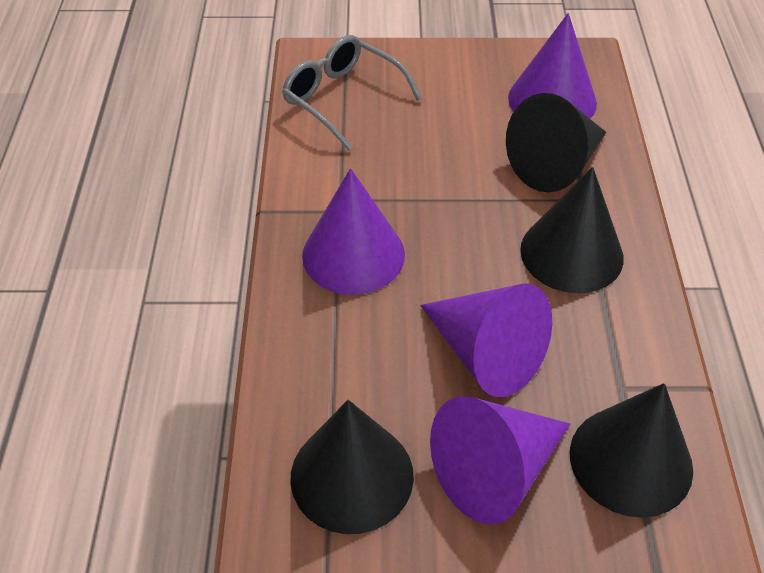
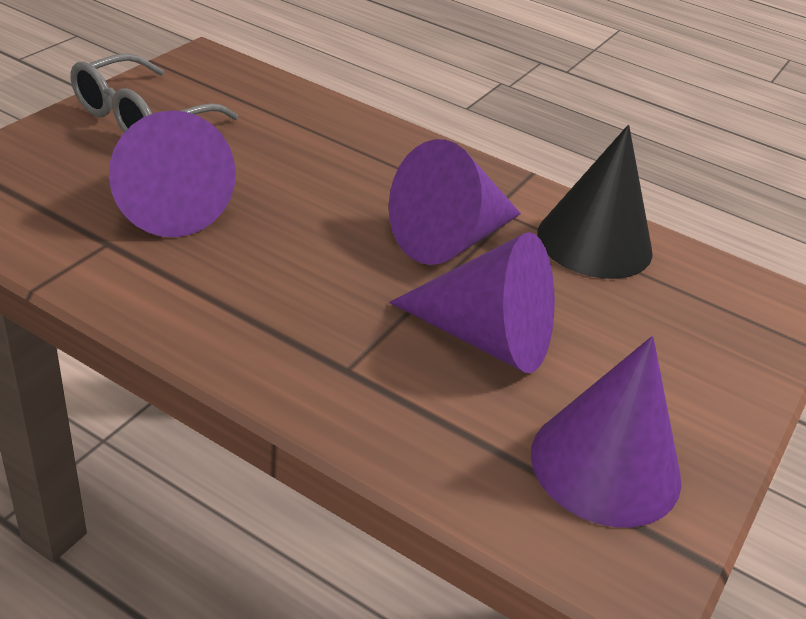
black cone: [290,400,414,534] [506,93,606,192] [520,167,624,293] [570,383,693,518] = 4 -> [537,125,653,279] = 1

